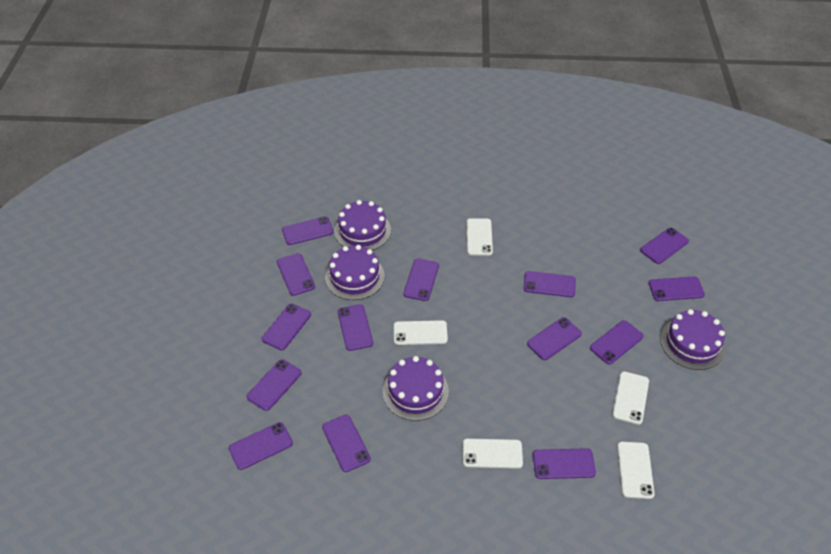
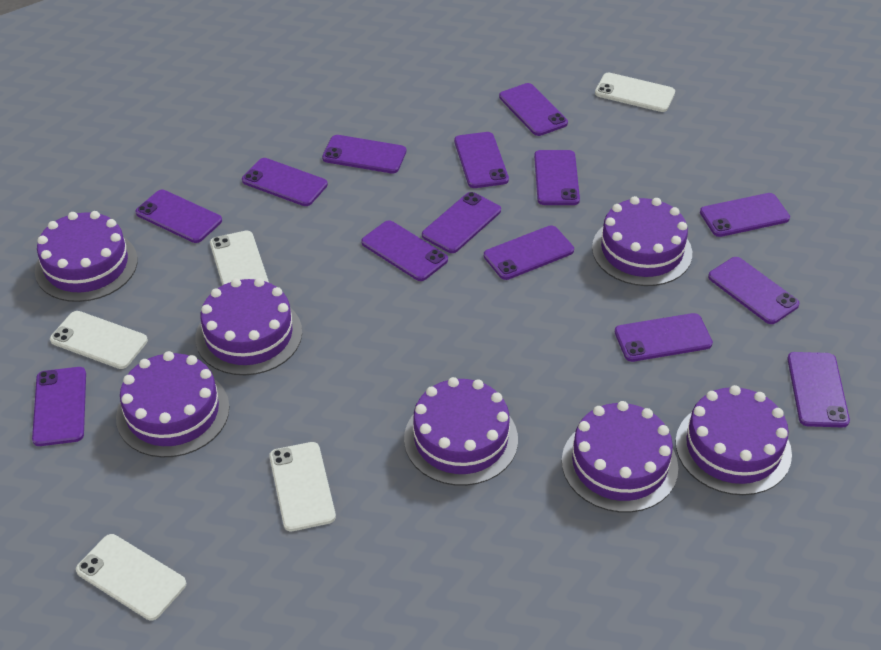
purple cake: [325,245,385,300] [334,200,391,250] [383,356,449,421] [660,309,725,370] = 4 -> [35,211,138,302] [116,351,229,457] [196,278,302,375] [404,377,518,486] [562,401,678,512] [592,196,692,286] [676,385,792,495] = 7

